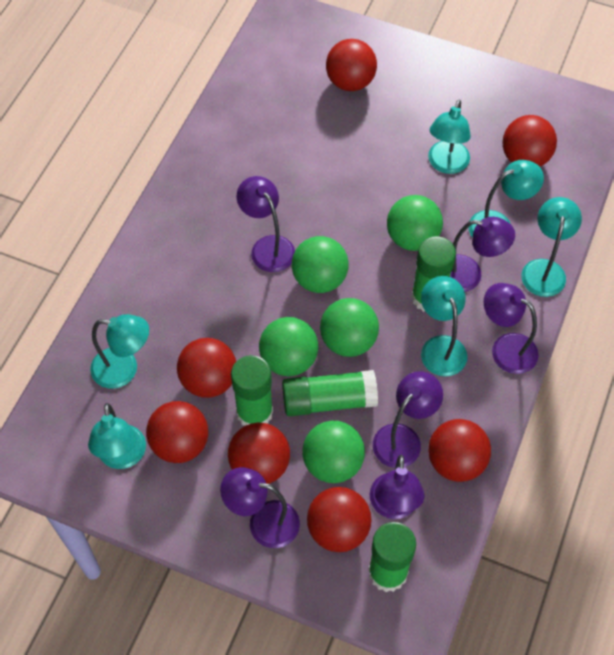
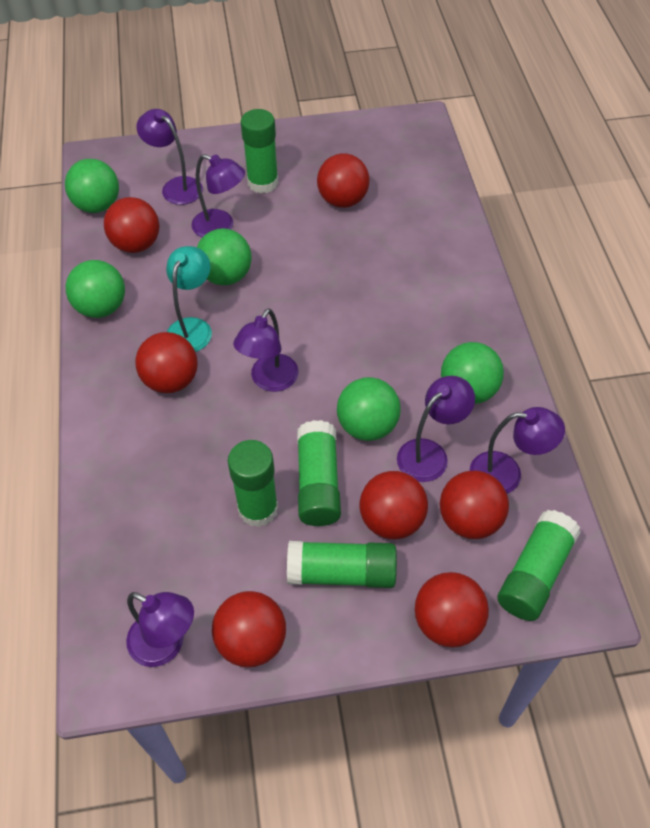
green glue stick: [231,355,273,426] [282,370,378,416] [368,522,416,592] [411,236,456,312] = 4 -> [228,440,278,527] [240,109,279,194] [287,541,397,588] [297,420,341,526] [497,510,581,621] = 5
turquoise lamp: [88,403,146,469] [90,314,149,389] [421,276,467,377] [428,100,471,174] [468,160,544,238] [521,197,582,297] = 6 -> [166,246,212,352] = 1

